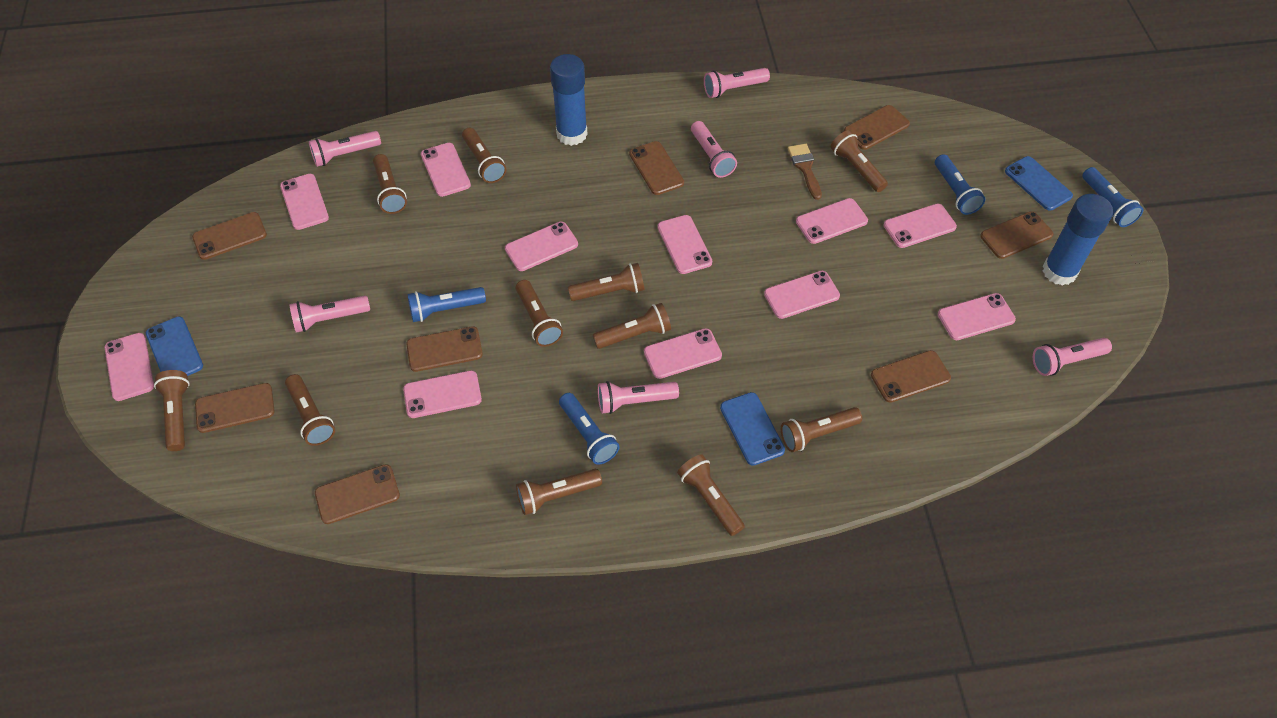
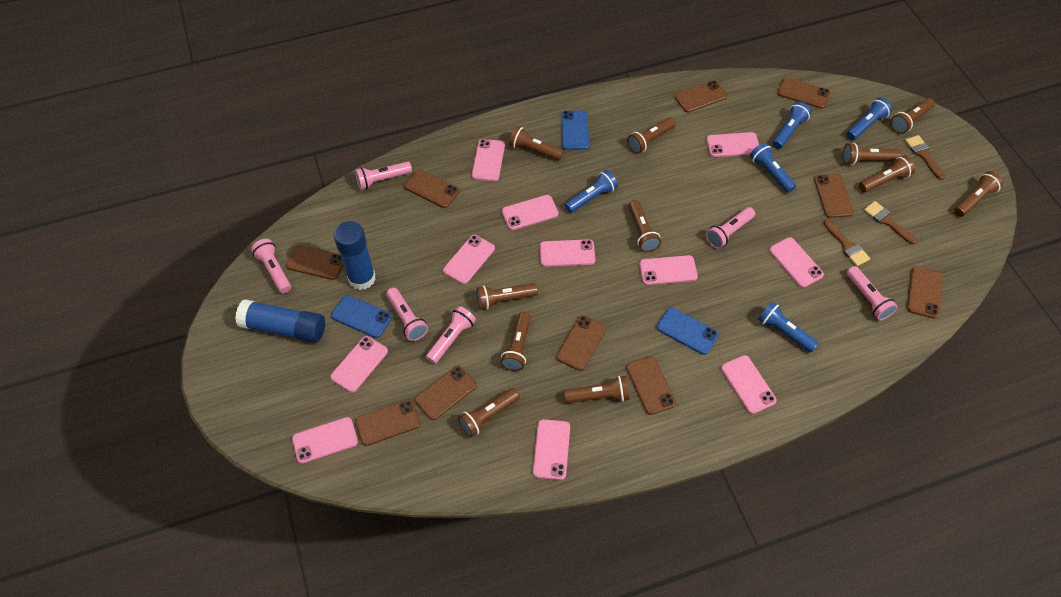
blue flashlight: [408,287,486,322] [559,393,620,465] [935,154,985,215] [1082,167,1143,227] = 4 -> [565,170,618,213] [750,143,796,193] [758,302,819,353] [772,102,812,149] [846,97,892,140] = 5
brown brush: [788,144,822,200] = 1 -> [824,219,870,266] [864,201,917,244] [905,135,945,180] = 3
brown phone: [192,212,267,260] [195,383,274,433] [315,464,400,524] [406,326,483,372] [629,141,684,195] [844,105,910,150] [871,350,951,403] [980,211,1053,259] = 8 -> [286,245,344,280] [355,400,421,446] [404,169,459,208] [415,366,477,420] [556,315,606,371] [626,356,676,415] [675,80,727,113] [778,77,830,109] [814,174,854,218] [907,266,943,319] = 10

